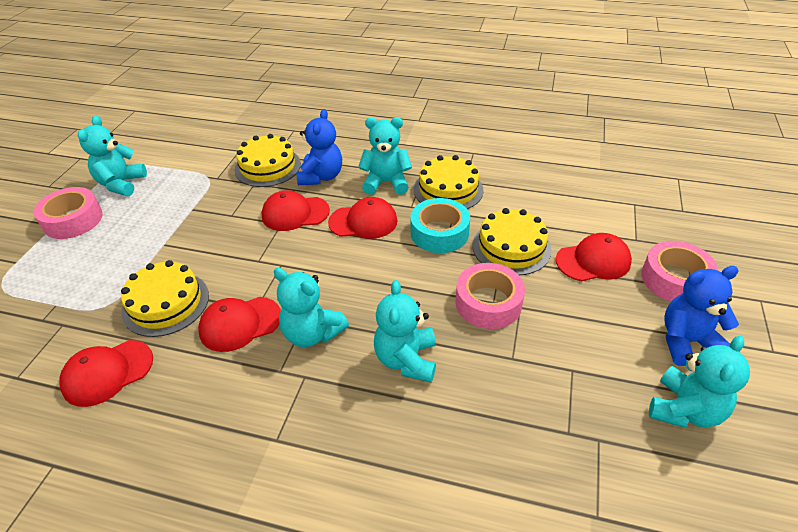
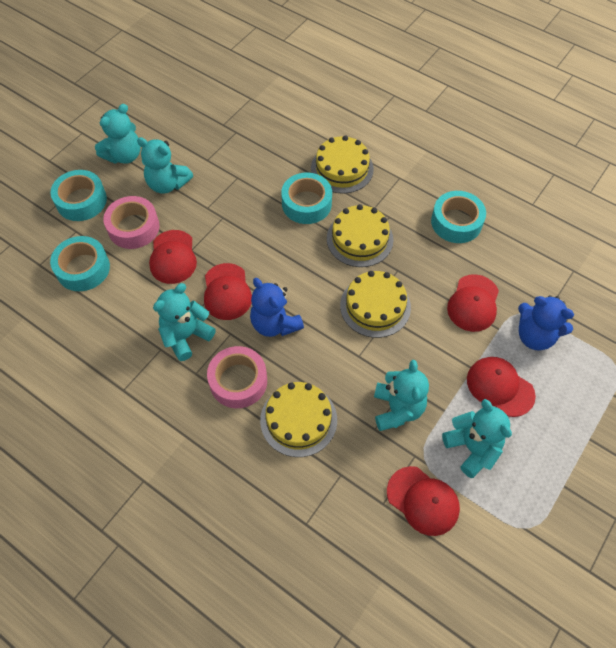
pink tape: [33,187,103,239] [455,263,525,329] [641,241,718,302] = 3 -> [103,196,160,249] [207,346,267,408] = 2
turquoise tape: [410,198,470,253] = 1 -> [50,170,107,221] [50,236,110,291] [281,173,332,224] [431,191,486,243] = 4

